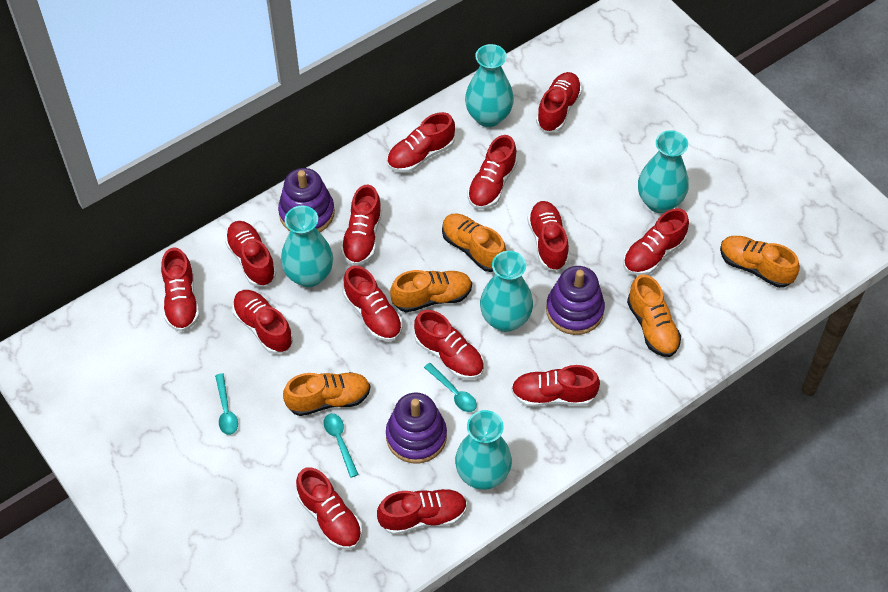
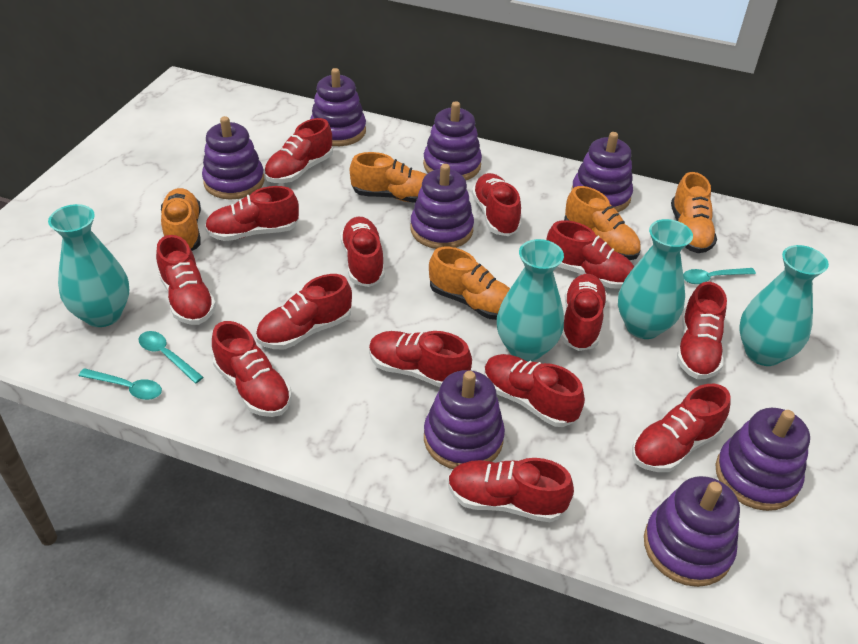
purple stacking toy: [278,168,335,232] [386,392,447,463] [546,266,605,335] = 3 -> [202,116,264,200] [310,68,366,146] [410,164,474,249] [423,101,482,180] [424,370,505,469] [571,132,633,212] [644,476,740,587] [715,408,810,511] = 8
turquoise vase: [281,206,333,287] [455,410,512,490] [465,44,514,127] [480,251,533,332] [638,130,689,213] = 5 -> [48,204,129,327] [497,239,564,361] [618,219,693,339] [739,245,829,366] = 4

